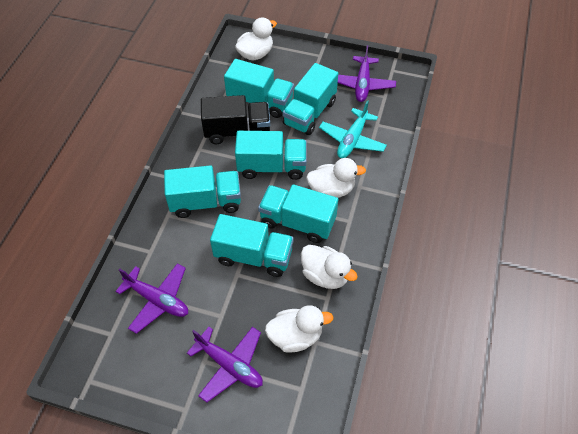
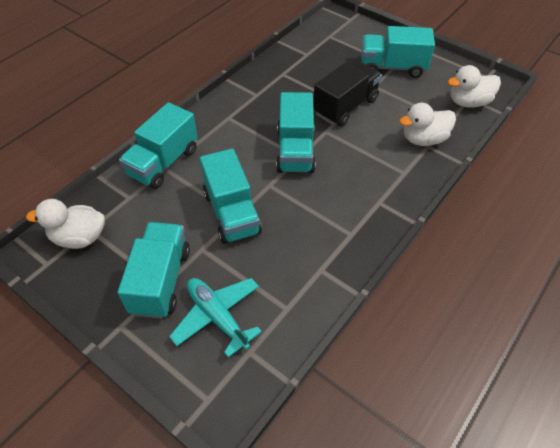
purple plane: [115,263,188,334] [187,327,263,402] [338,45,396,102] = 3 -> none = 0
turquoise truck: [164,165,241,218] [210,214,294,277] [224,59,294,118] [235,131,307,180] [258,184,338,243] [283,63,338,135] = 6 -> [118,222,190,319] [119,102,198,189] [200,149,262,244] [276,92,316,173] [361,26,435,78] = 5
white duck: [235,17,277,60] [265,305,334,353] [301,245,358,289] [306,158,366,198] = 4 -> [26,199,105,249] [399,103,456,146] [448,65,501,108] = 3

